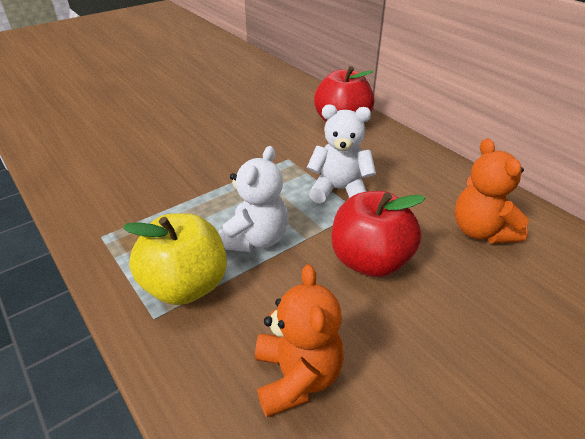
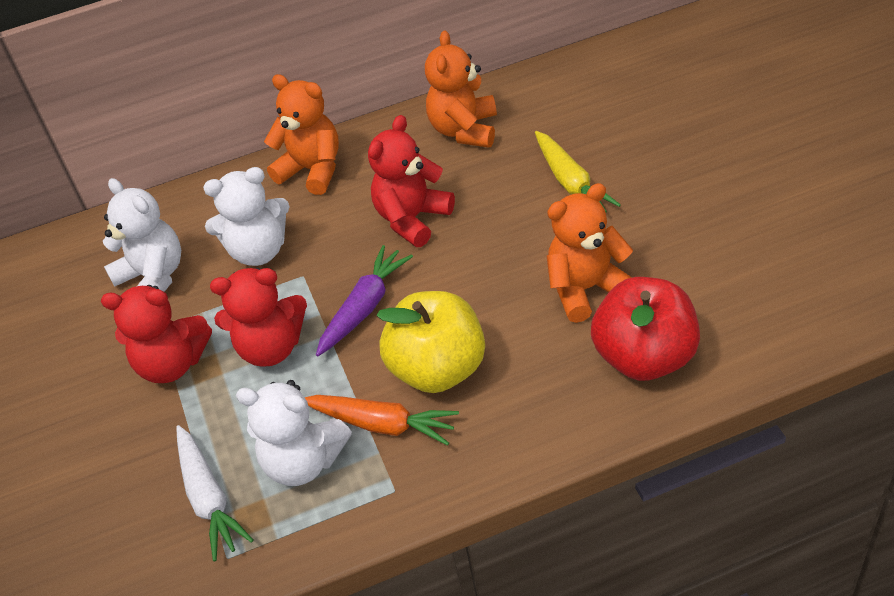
orange carrot: none = 0 -> [304,395,459,445] = 1
orange teddy bear: [255,264,344,417] [455,138,529,244] = 2 -> [264,74,339,195] [425,30,497,148] [547,183,633,323] = 3
purple carrot: none = 0 -> [316,245,413,356] = 1
red apple: [314,66,374,122] [332,191,425,277] = 2 -> [591,277,700,381] = 1
red teddy bear: none = 0 -> [101,285,212,383] [210,268,307,367] [368,115,455,247] = 3
white carrot: none = 0 -> [176,425,253,561] = 1
white teddy bear: [218,146,288,252] [307,105,376,203] = 2 -> [103,178,181,292] [203,167,290,266] [236,380,352,486] = 3
yellow carrot: none = 0 -> [535,131,621,212] = 1

